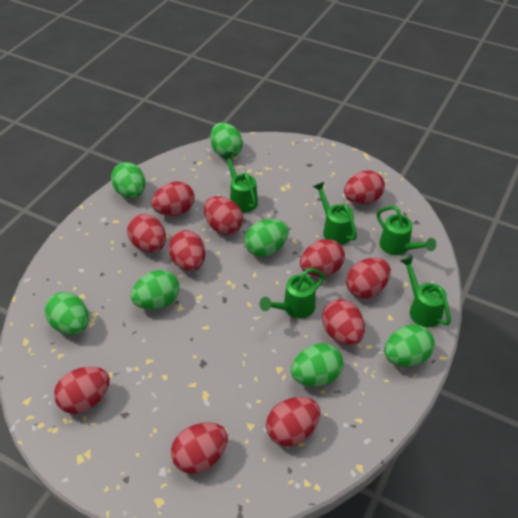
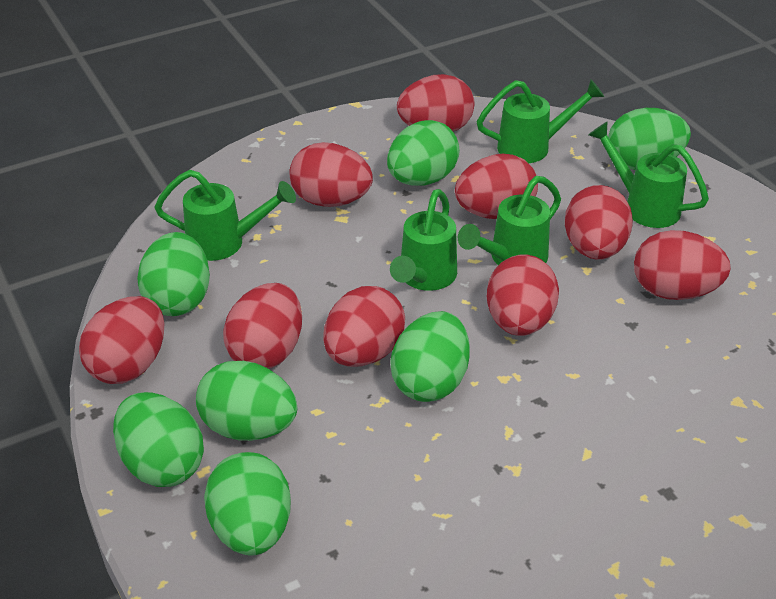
red egg: [54,367,110,414] [127,214,166,252] [151,181,195,216] [168,230,206,271] [171,423,228,474] [204,196,243,235] [266,397,320,446] [300,239,345,277] [322,299,365,345] [344,170,385,204] [346,258,391,299] = 11 -> [79,296,164,384] [223,283,302,369] [289,142,373,207] [323,286,405,367] [397,74,475,132] [455,154,538,219] [487,255,559,336] [565,185,633,260] [634,230,731,300] = 9

